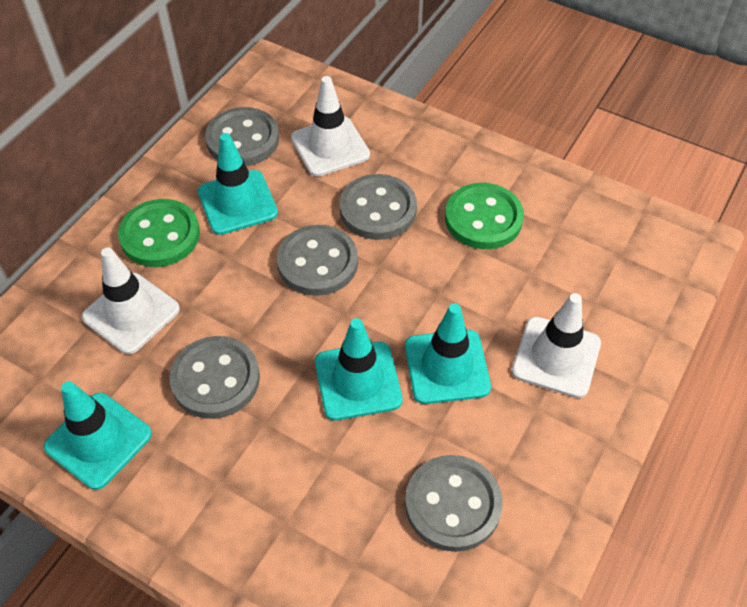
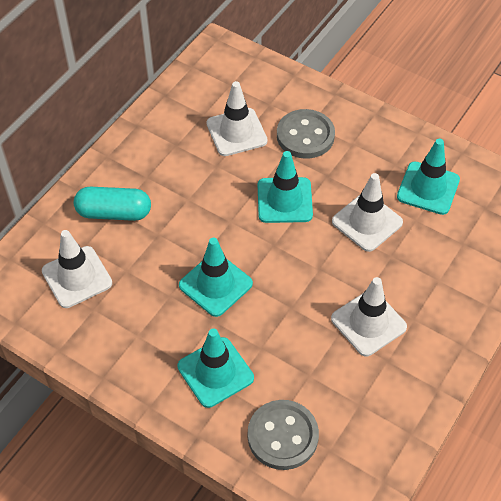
green button: [118,199,200,267] [445,183,524,249] = 2 -> none = 0
grey button: [169,336,260,419] [205,107,279,166] [277,225,358,296] [340,174,417,240] [405,455,503,552] = 5 -> [248,400,319,470] [277,109,335,159] = 2
turquoise capsule: none = 0 -> [74,187,151,221] = 1
white traffic cone: [82,247,180,354] [291,76,370,177] [512,293,601,398] = 3 -> [42,230,112,308] [207,81,268,156] [331,277,407,356] [332,173,403,252] = 4

